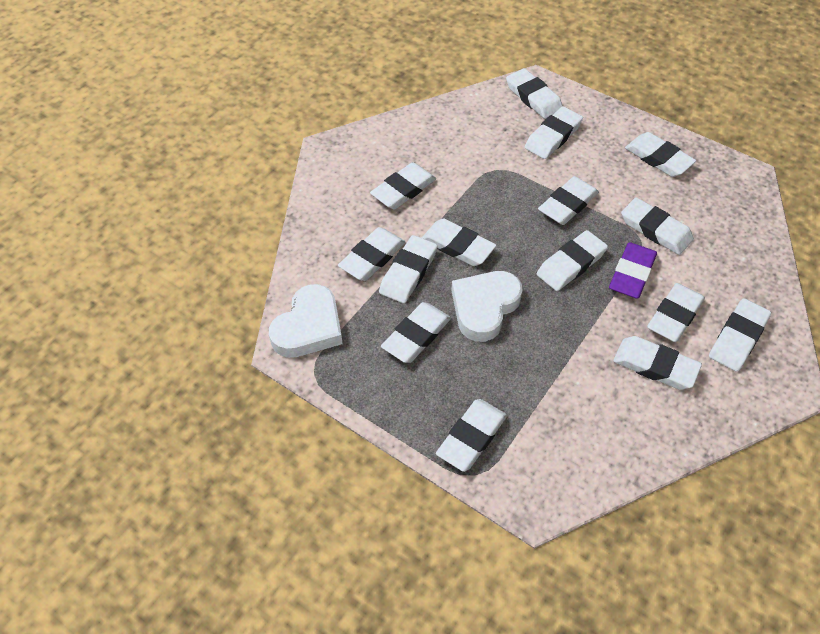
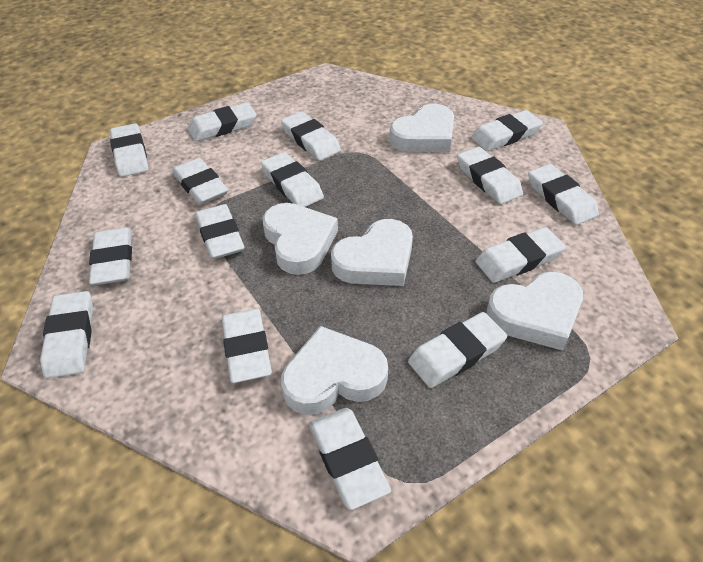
purple eraser: [609,242,657,299] = 1 -> none = 0
white heart: [269,284,343,358] [451,271,523,342] = 2 -> [262,203,338,275] [281,326,388,415] [331,219,413,286] [389,104,454,152] [487,272,583,351] = 5

